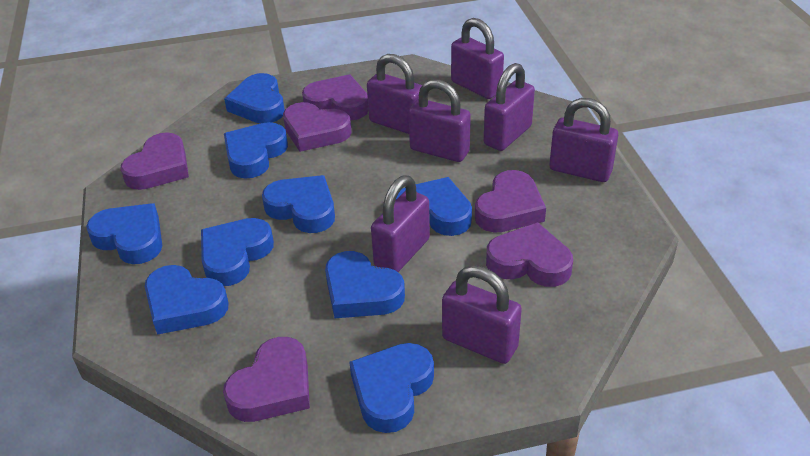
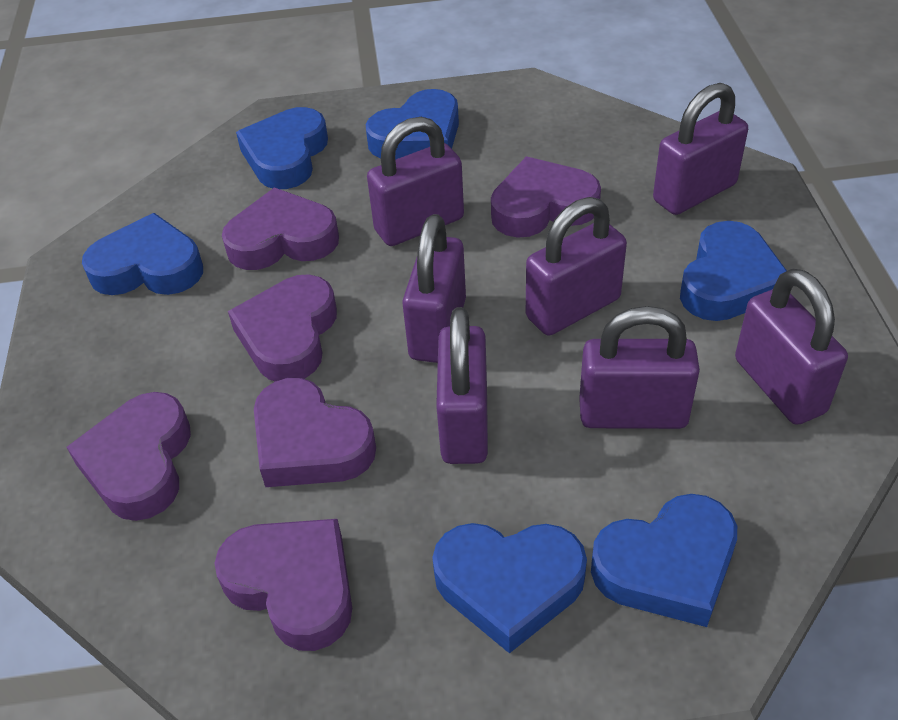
blue heart: [86,203,162,264] [145,265,229,335] [201,218,274,286] [224,73,285,123] [224,122,288,179] [262,175,335,233] [325,251,405,318] [349,343,434,433] [396,177,472,236] = 9 -> [82,213,203,295] [236,107,328,189] [366,89,459,160] [432,523,587,654] [591,494,737,627] [680,221,787,321] = 6

